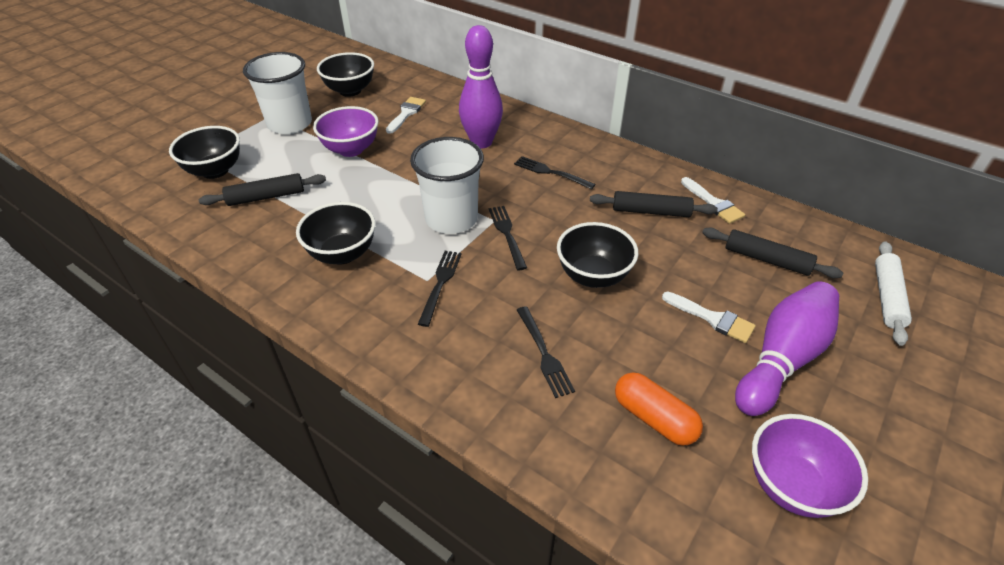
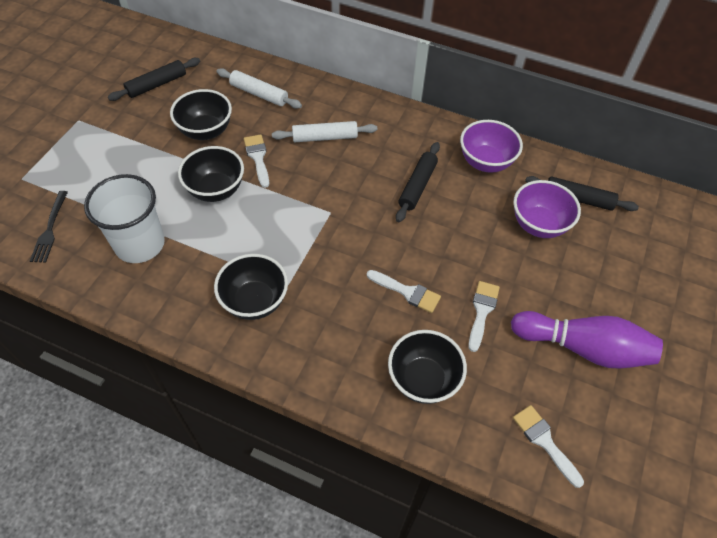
black fork: [418,251,462,327] [489,206,527,270] [514,156,596,190] [517,306,575,398] = 4 -> [30,191,68,263] = 1
orange capsule: [615,372,703,446] = 1 -> none = 0
purple bowling pin: [459,25,503,148] [735,281,839,416] = 2 -> [511,311,663,369] = 1
white brush: [386,97,426,134] [662,292,756,343] [681,177,745,224] = 3 -> [244,134,269,188] [367,270,441,313] [468,281,500,352] [513,405,584,488] = 4
white cup: [243,52,312,134] [410,137,484,234] = 2 -> [84,174,165,263] = 1
white rolling pin: [875,241,912,346] = 1 -> [216,68,302,109] [272,121,377,142] = 2

